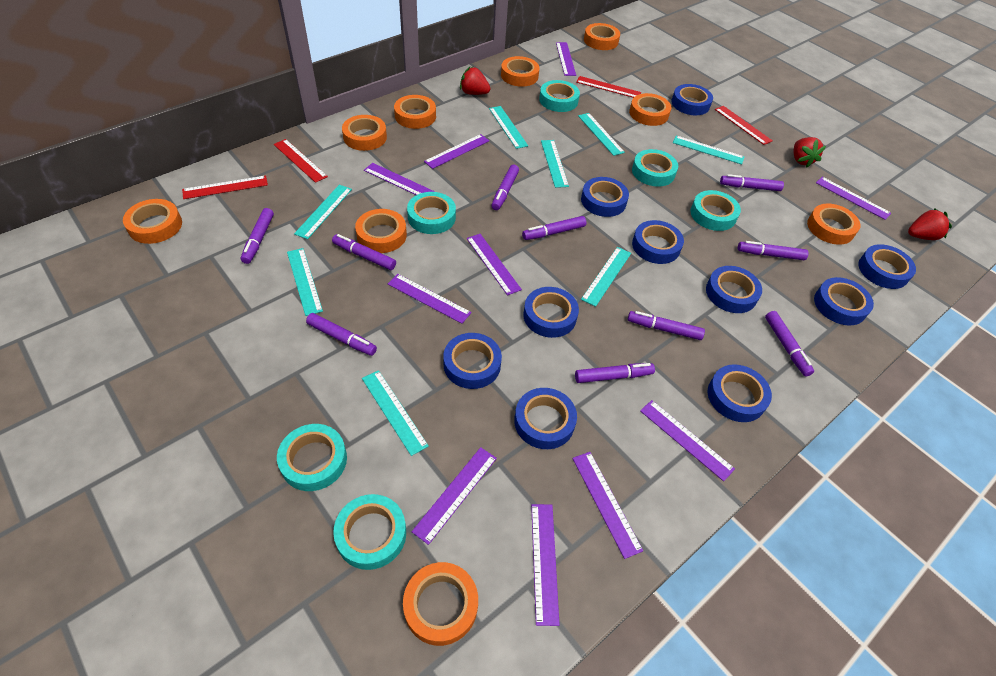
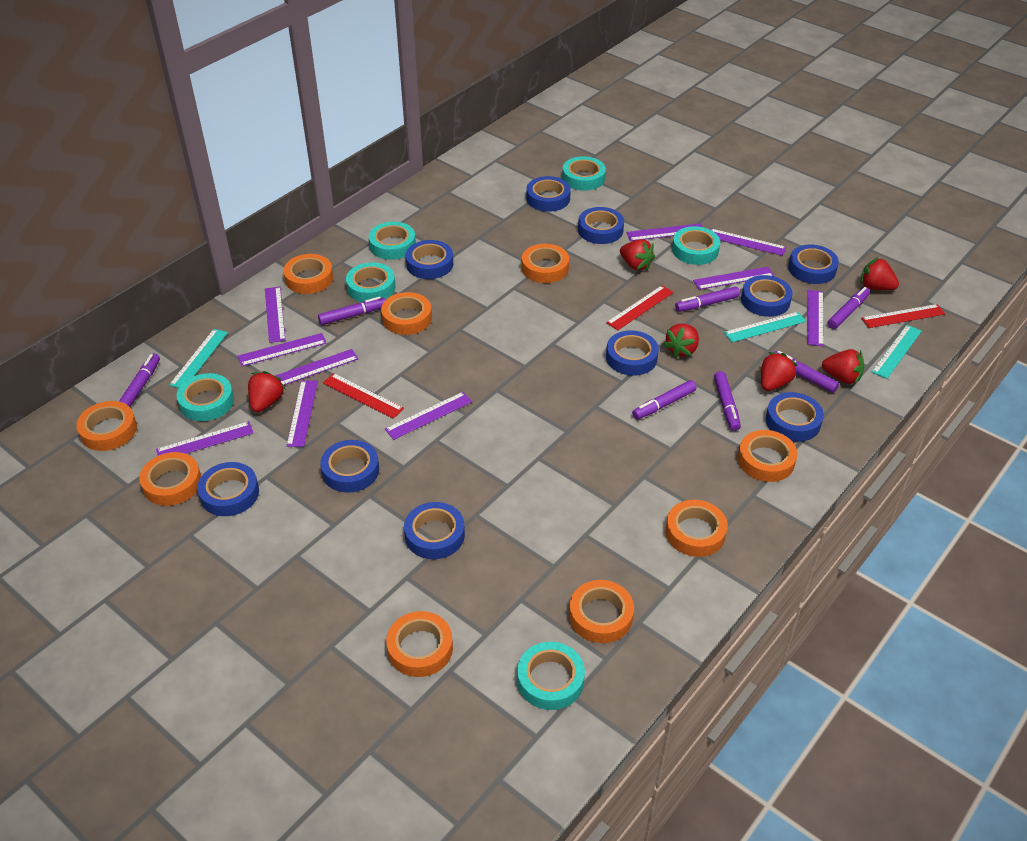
purple marker: [241,208,274,264] [306,313,377,356] [332,234,396,270] [491,165,519,210] [522,216,586,240] [575,363,655,383] [628,311,705,340] [720,174,784,191] [738,241,808,260] [765,311,814,377] = 10 -> [119,353,160,407] [318,297,385,325] [632,380,696,419] [675,287,740,312] [714,371,741,431] [774,351,839,393] [828,287,870,329] = 7
red ruler: [182,176,268,199] [274,139,328,183] [576,76,641,98] [715,106,773,145] = 4 -> [323,373,404,419] [606,285,673,330] [861,304,945,328] = 3
red strawberry: [460,67,491,95] [794,137,826,168] [908,208,952,240] = 3 -> [248,371,285,412] [620,239,655,270] [663,323,699,358] [761,352,797,391] [822,349,864,384] [861,257,899,290] = 6
turquoise ruler: [287,248,323,316] [294,185,352,239] [362,370,429,456] [489,106,528,149] [541,140,569,188] [578,113,625,156] [581,247,631,307] [673,136,744,165] = 8 -> [169,329,228,388] [724,312,806,342] [872,325,922,379] = 3

